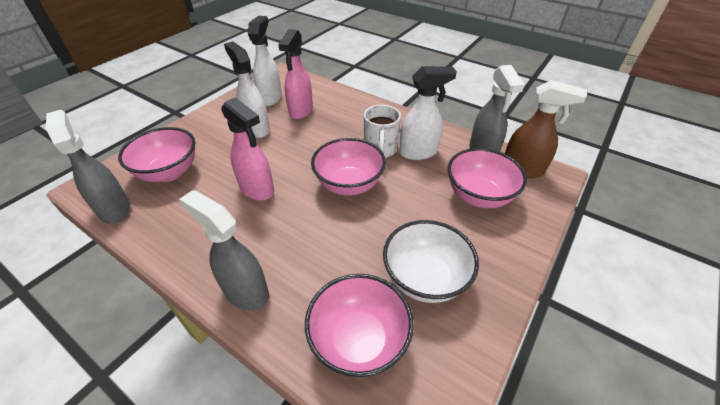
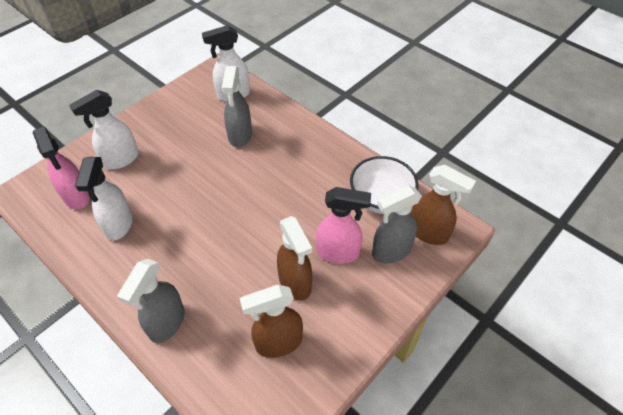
brown spray bottle: [505,80,587,178] = 1 -> [240,285,303,358] [277,216,312,301] [411,165,476,245] = 3
pink bowl: [118,127,195,182] [305,274,413,377] [311,138,386,196] [448,148,527,208] = 4 -> none = 0
white mug: [364,105,401,158] = 1 -> none = 0

